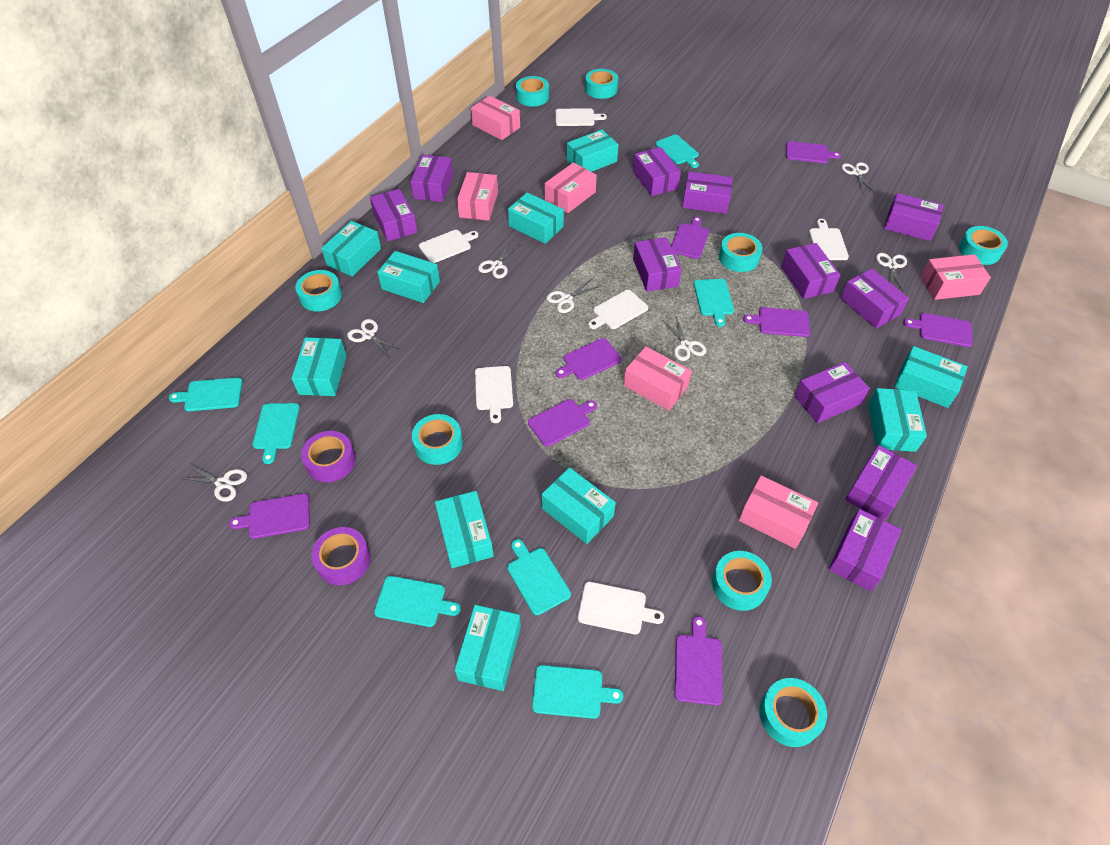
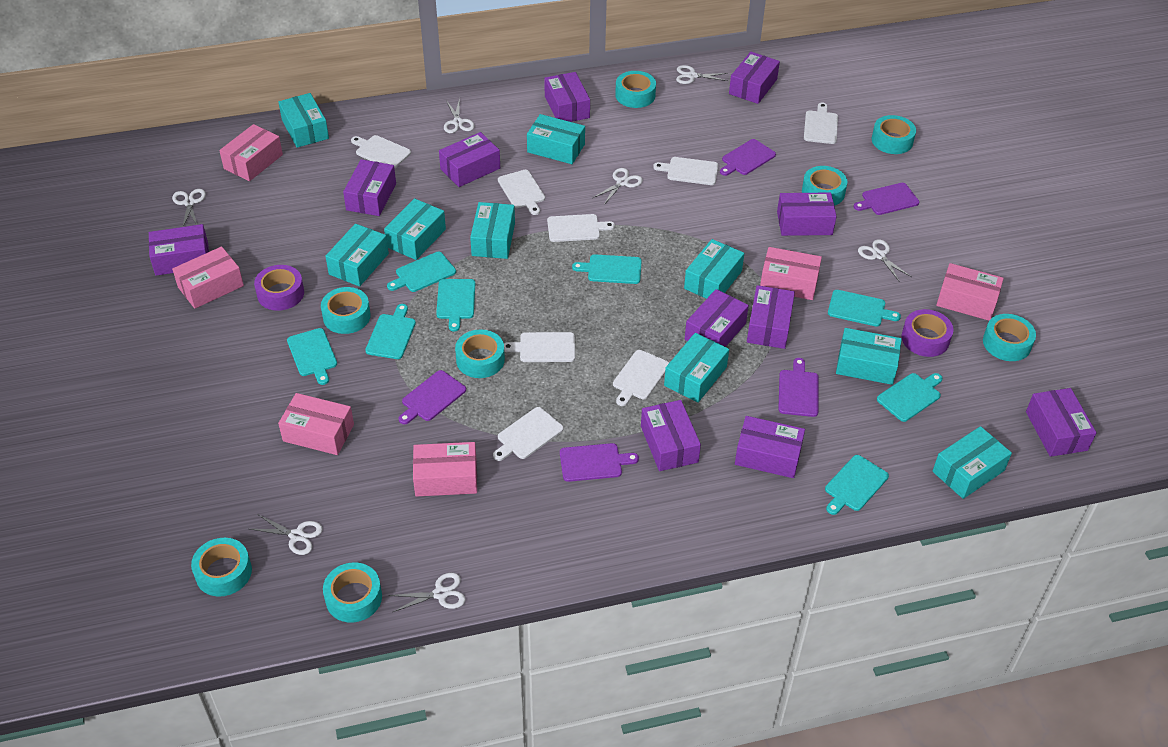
purple cutting board: [229,494,310,539] [528,399,597,447] [556,338,622,380] [671,217,709,259] [675,616,722,706] [743,307,810,337] [786,141,841,163] [903,313,973,347] = 8 -> [398,370,466,424] [560,443,639,482] [720,139,776,176] [778,358,819,417] [854,183,919,215] = 5
turquoise box: [291,337,347,396] [321,221,381,277] [377,251,440,303] [435,491,494,568] [455,605,521,691] [508,192,564,244] [541,467,616,544] [567,130,619,172] [868,388,927,452] [894,346,968,408] = 10 -> [278,93,329,148] [325,224,389,287] [384,198,446,260] [470,202,515,259] [527,114,585,164] [664,333,729,403] [684,239,744,299] [836,328,902,385] [932,426,1012,499] = 9
turquoise cutting board: [169,378,243,411] [252,403,300,464] [374,576,461,627] [507,539,571,615] [532,665,624,719] [655,135,699,168] [694,279,734,327] = 7 -> [287,328,337,385] [365,304,416,359] [387,252,456,292] [436,279,475,332] [572,254,642,284] [825,455,889,515] [828,290,901,326] [877,373,943,422] = 8
white cutting board: [419,230,478,263] [475,366,513,423] [555,108,607,126] [578,582,664,635] [588,290,648,329] [809,219,849,260] = 6 -> [351,135,411,169] [493,407,563,461] [498,170,545,215] [504,332,575,362] [547,214,615,242] [613,350,669,406] [653,157,719,185] [804,103,838,144] = 8

